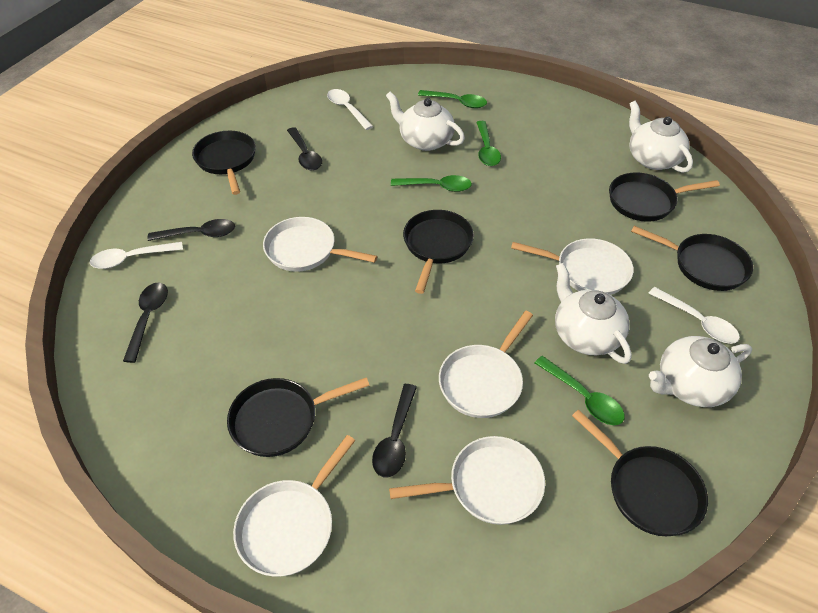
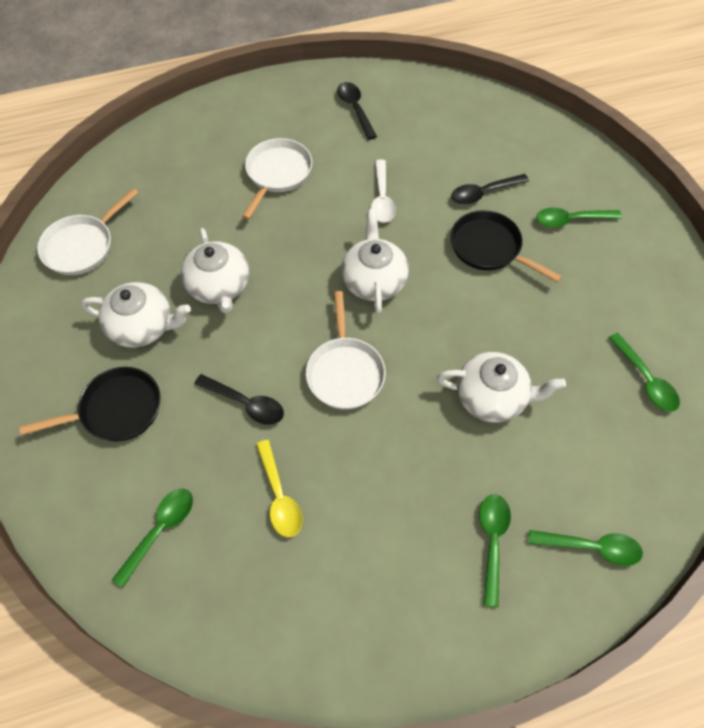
black pan: [192,131,256,195] [227,377,370,457] [403,210,474,294] [572,410,708,536] [609,172,720,222] [631,226,753,291] = 6 -> [19,367,161,442] [451,210,562,283] = 2
black spoon: [123,283,168,363] [148,219,235,241] [287,127,322,171] [372,384,417,477] = 4 -> [194,374,284,425] [337,82,377,140] [451,174,529,205] = 3
green spoon: [391,175,472,192] [418,90,487,108] [476,121,501,166] [535,356,625,425] = 4 -> [112,489,193,588] [479,494,511,607] [529,530,643,566] [536,208,622,228] [608,333,680,412] = 5
white pan: [233,435,356,577] [263,217,377,272] [389,436,545,525] [439,311,533,418] [511,238,634,295] = 5 -> [37,188,139,275] [242,138,312,220] [306,291,386,409] = 3
white spoon: [90,242,183,269] [327,89,373,130] [649,287,740,344] = 3 -> [371,160,396,223] = 1
yellow spoon: none = 0 -> [256,440,302,537] = 1

